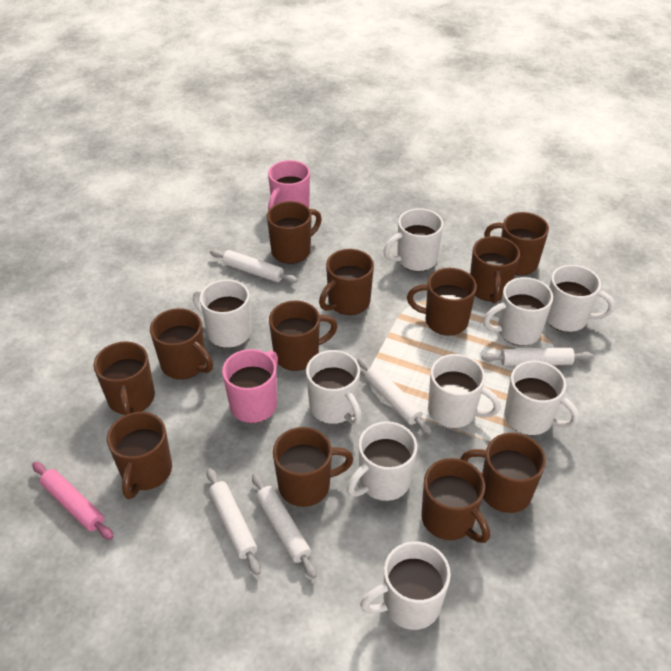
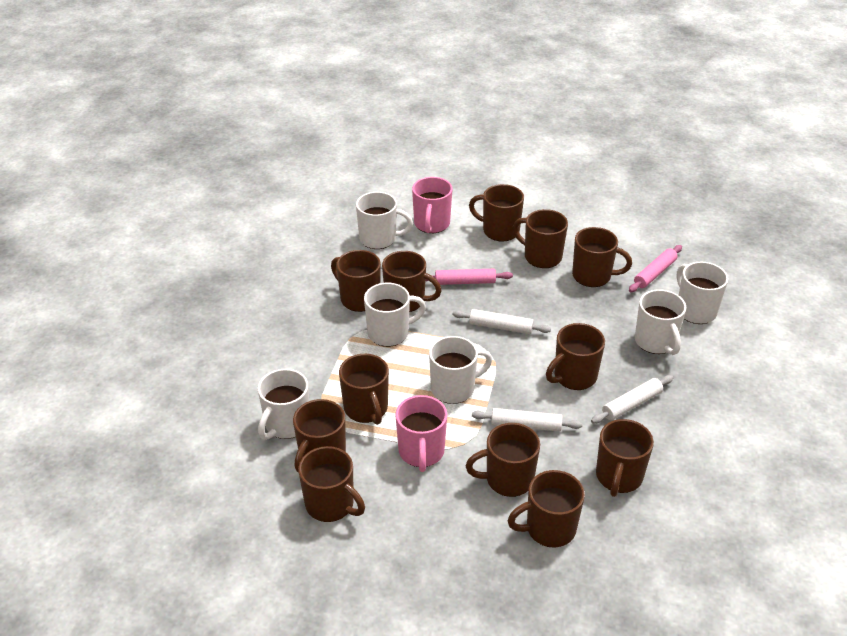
pink rolling pin: [32,462,114,540] = 1 -> [425,269,513,285] [629,245,682,292] = 2
white mug: [193,279,251,348] [306,350,362,425] [347,421,417,501] [360,541,451,630] [384,208,443,272] [428,354,501,428] [483,277,553,346] [504,361,579,435] [546,265,615,332] = 9 -> [258,369,309,440] [356,192,413,249] [364,283,426,347] [429,336,492,404] [635,289,686,355] [677,262,728,324] = 6
white rolling pin: [207,468,261,575] [210,249,298,283] [252,473,317,579] [357,358,432,435] [482,348,593,366] = 5 -> [452,309,551,334] [472,408,582,432] [591,375,673,424] = 3

